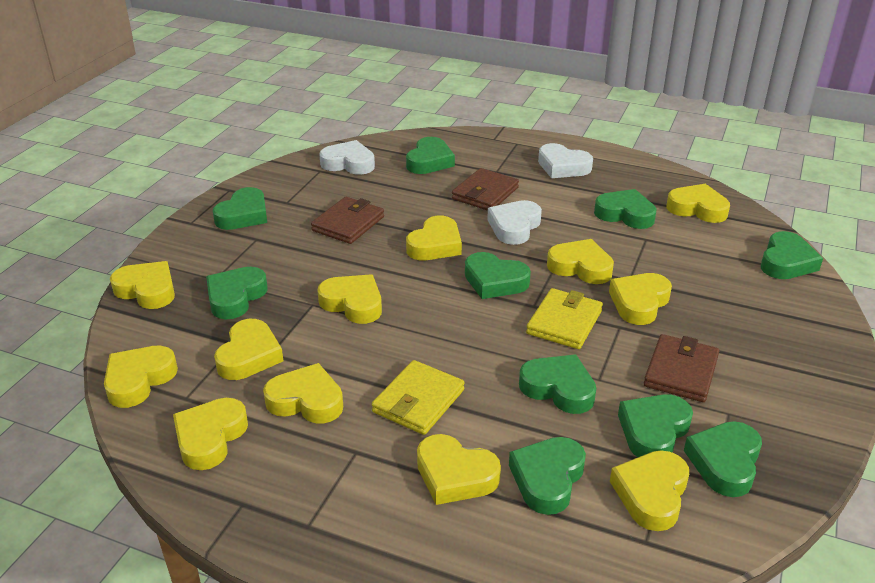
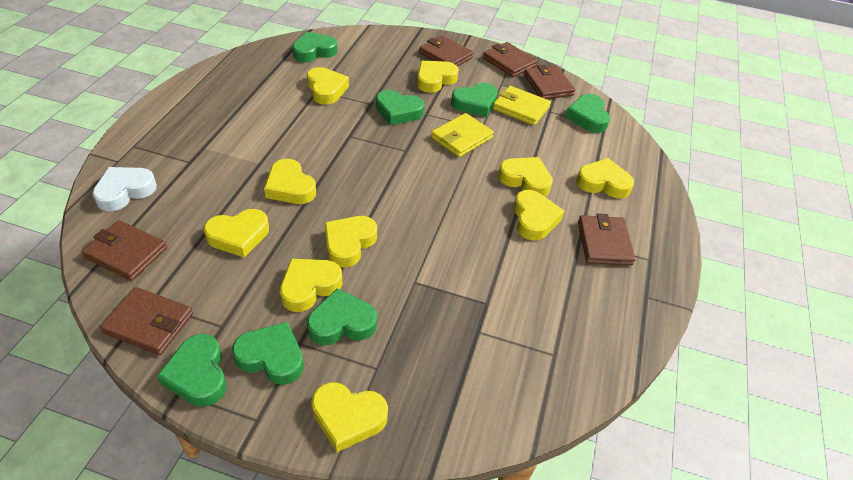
brown wallet: [311,197,384,244] [452,168,519,211] [644,334,719,402] = 3 -> [81,220,167,281] [100,287,193,355] [419,35,473,67] [483,42,537,77] [524,64,575,99] [578,213,636,265] = 6
green heart: [206,267,268,319] [213,187,267,230] [406,137,455,174] [465,252,531,299] [509,437,586,515] [519,354,596,414] [594,189,657,229] [618,394,693,457] [684,421,762,497] [761,231,823,279] = 10 -> [157,334,227,407] [232,322,304,385] [292,32,338,62] [307,288,377,345] [376,90,425,125] [451,83,498,117] [565,94,610,133] = 7
white heart: [319,140,375,175] [487,200,542,245] [538,143,593,178] = 3 -> [92,167,157,211] = 1
yellow heart: [104,346,178,408] [110,261,175,309] [173,398,248,470] [214,319,283,380] [263,363,343,424] [317,274,382,324] [406,216,462,260] [417,434,501,505] [547,239,614,284] [609,273,672,325] [610,450,689,531] [666,184,730,223] = 12 -> [204,209,269,258] [264,159,316,204] [280,259,342,312] [307,67,349,105] [311,382,388,452] [324,216,377,267] [417,61,459,93] [498,157,553,196] [513,190,564,241] [576,158,634,199] = 10

